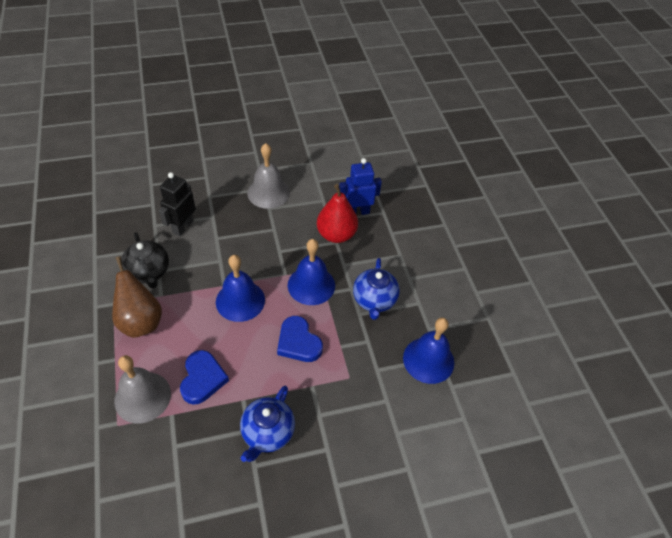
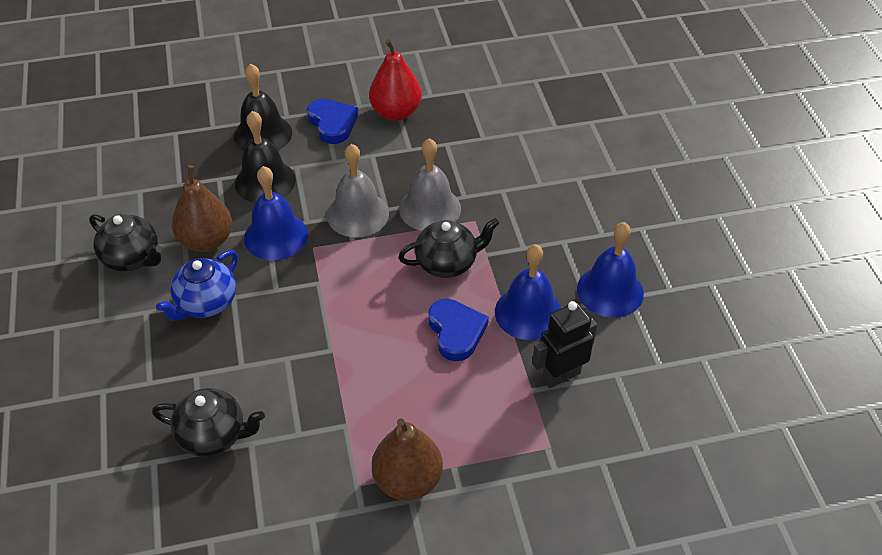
black bell: none = 0 -> [234,63,292,151] [235,111,296,203] = 2
black teapot: [121,232,169,288] = 1 -> [89,214,162,271] [152,388,265,457] [398,218,499,278] = 3
blue robot: [339,158,382,215] = 1 -> none = 0
blue teapot: [240,386,295,462] [353,258,400,320] = 2 -> [156,250,238,321] = 1
brown pear: [112,256,162,338] = 1 -> [172,165,232,252] [372,418,443,500] = 2

